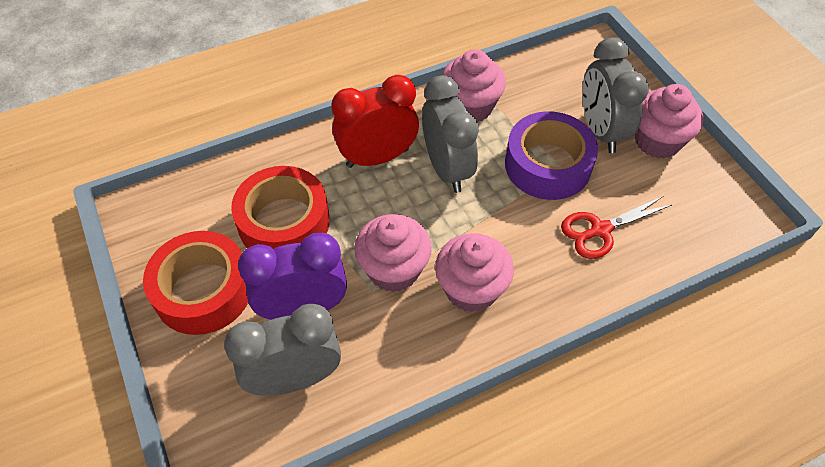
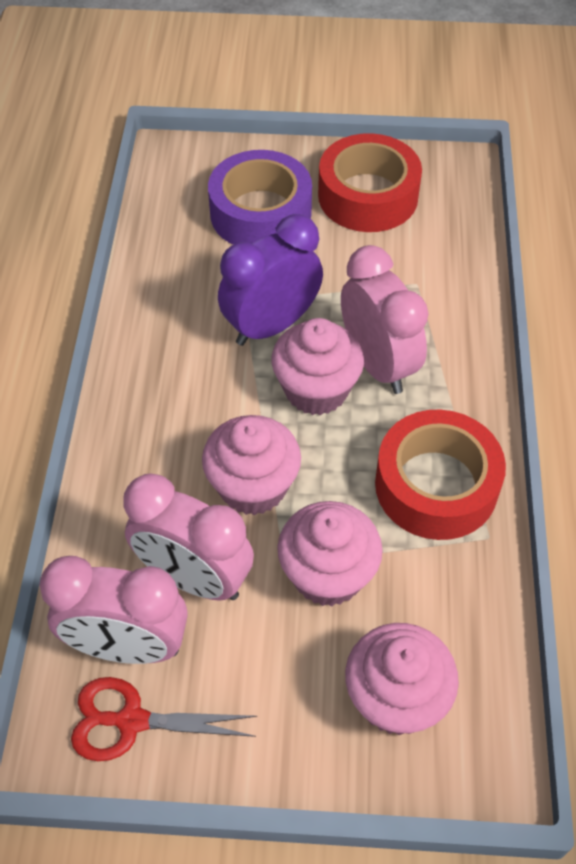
grey clock: [224,304,341,395] [422,75,479,193] [583,37,649,153] = 3 -> none = 0
pink clock: none = 0 -> [39,556,188,664] [123,473,254,601] [341,245,428,394] = 3
red clock: [331,75,419,168] = 1 -> none = 0

